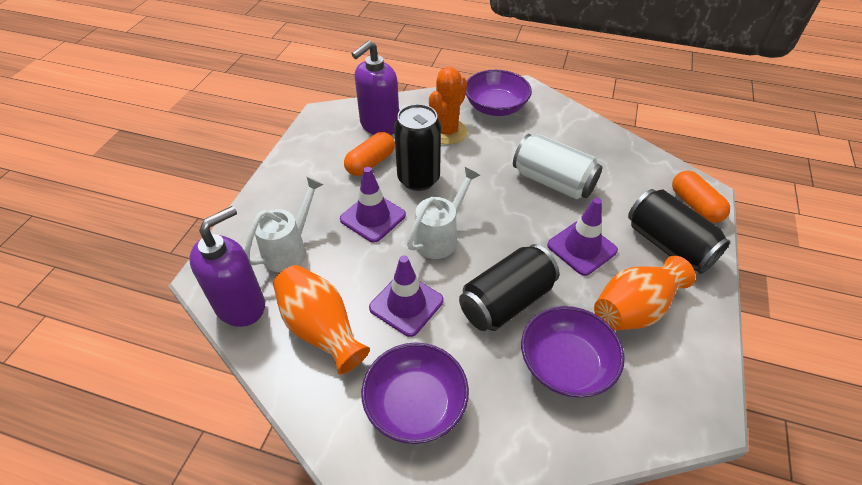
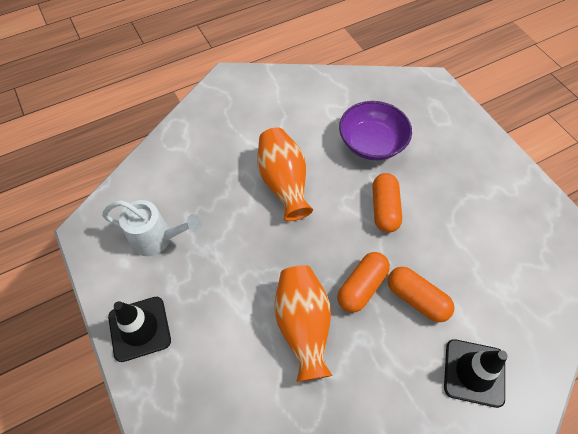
black can: [394,104,441,191] [459,244,559,331] [628,189,730,274] = 3 -> none = 0
black traffic cone: none = 0 -> [108,297,171,362] [444,339,508,408] = 2
orange cactus: [429,67,467,145] = 1 -> none = 0
orange capsule: [344,132,395,176] [672,171,730,223] = 2 -> [337,252,390,313] [372,173,402,232] [388,267,455,322] = 3
purple bowl: [361,342,469,444] [466,70,532,116] [521,306,625,398] = 3 -> [339,101,412,160] = 1
purple soap dispenser: [189,206,265,327] [352,40,399,135] = 2 -> none = 0
purple traffic cone: [340,167,406,243] [369,255,443,337] [547,198,618,276] = 3 -> none = 0
white can: [513,134,602,199] = 1 -> none = 0
white watering can: [244,177,324,272] [407,167,480,259] = 2 -> [102,200,202,256] = 1

